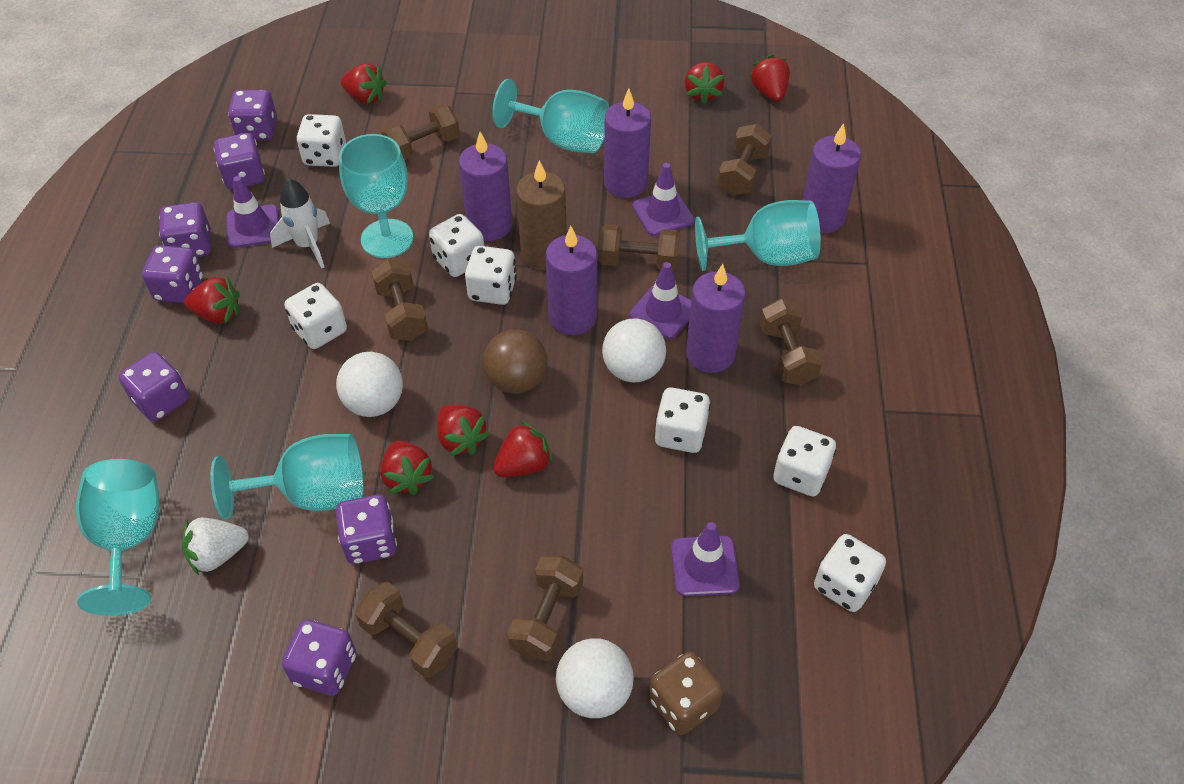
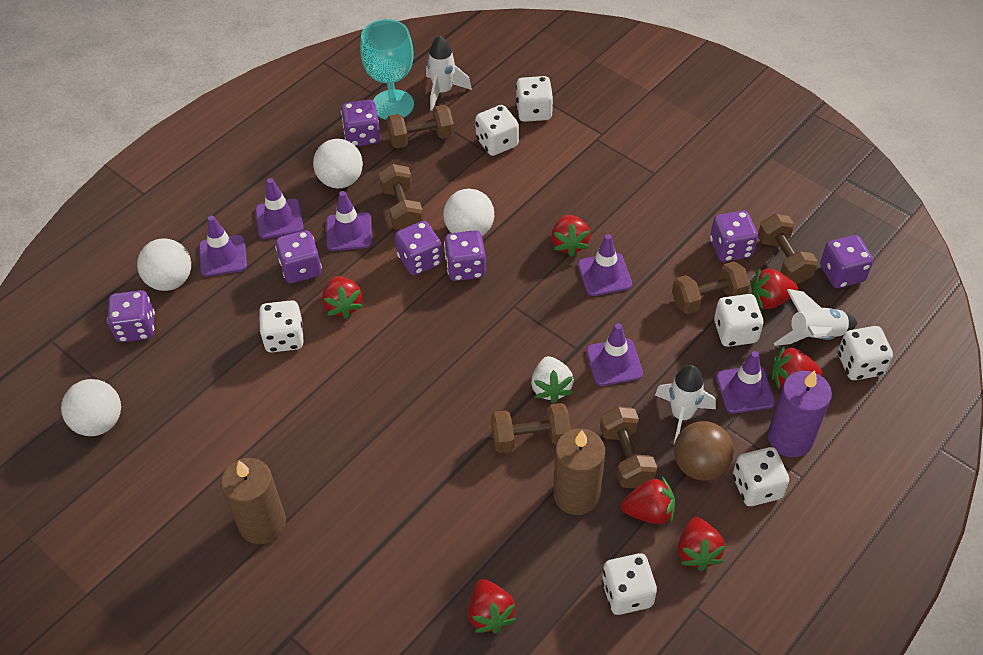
brown candle: [516,160,567,270] = 1 -> [221,458,286,544] [553,428,605,515] = 2
brown dice: [649,651,723,735] = 1 -> none = 0
brown dumbbell: [355,582,458,678] [371,259,428,341] [381,104,460,160] [507,555,583,661] [599,224,680,270] [717,124,772,196] [760,298,823,386] = 7 -> [379,164,424,230] [386,105,454,148] [491,403,571,453] [600,406,657,488] [672,261,750,314] [758,214,818,284] = 6
purple candle: [459,132,512,241] [546,226,597,335] [604,89,651,198] [686,264,746,373] [803,123,861,233] = 5 -> [768,370,832,457] = 1
purple traffic cone: [226,176,279,248] [629,262,691,339] [632,163,695,236] [671,522,740,596] = 4 -> [199,216,247,276] [255,178,304,239] [326,191,372,251] [578,234,632,296] [586,323,643,386] [716,351,775,413] = 6
turquoise goblet: [76,459,160,616] [211,434,364,519] [339,134,413,258] [492,79,609,153] [695,200,821,271] = 5 -> [360,19,414,120] = 1
white ball: [336,352,403,417] [556,638,634,718] [602,319,666,383] = 3 -> [61,379,121,436] [137,238,191,291] [313,139,363,189] [443,189,494,236] = 4
white rocket: [270,179,330,268] = 1 -> [426,36,472,111] [655,365,716,444] [773,289,857,346] = 3

